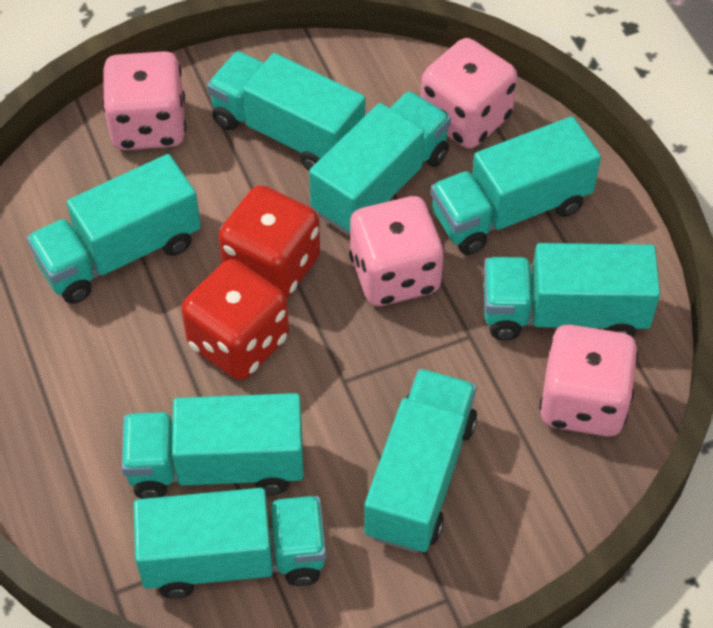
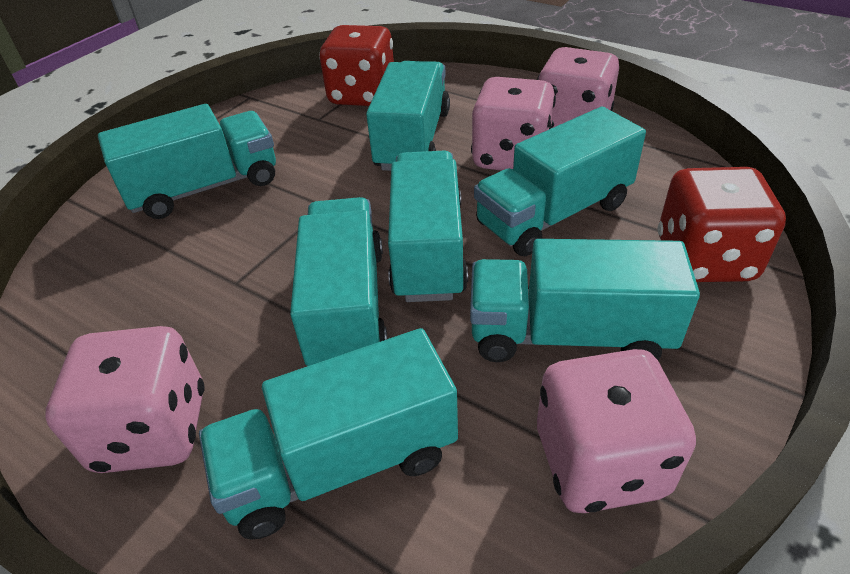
turquoise truck: [27,154,201,304] [121,393,304,499] [133,488,326,598] [207,51,365,171] [309,91,451,236] [364,369,477,553] [430,116,601,255] [484,243,660,340] = 8 -> [98,104,276,219] [199,328,458,540] [290,197,387,366] [366,61,450,171] [388,150,468,302] [470,239,700,362] [474,107,646,256] = 7

